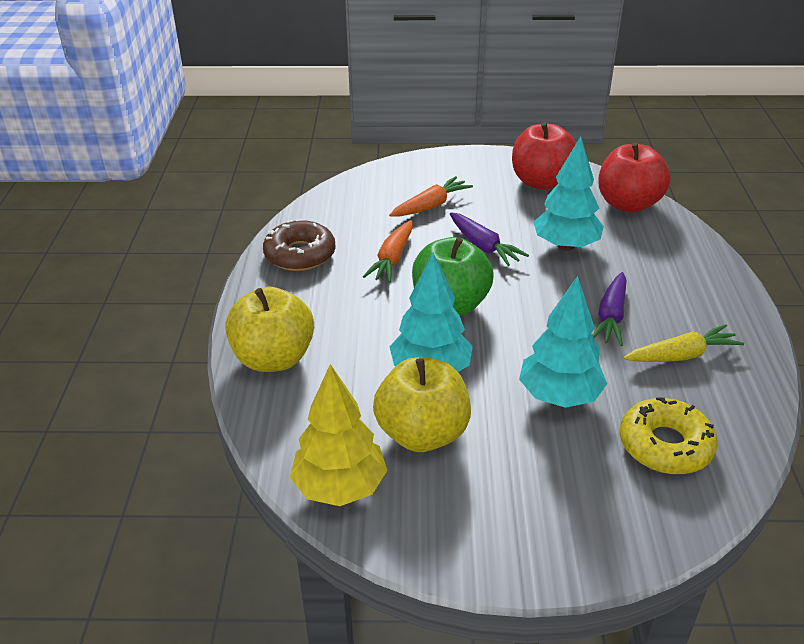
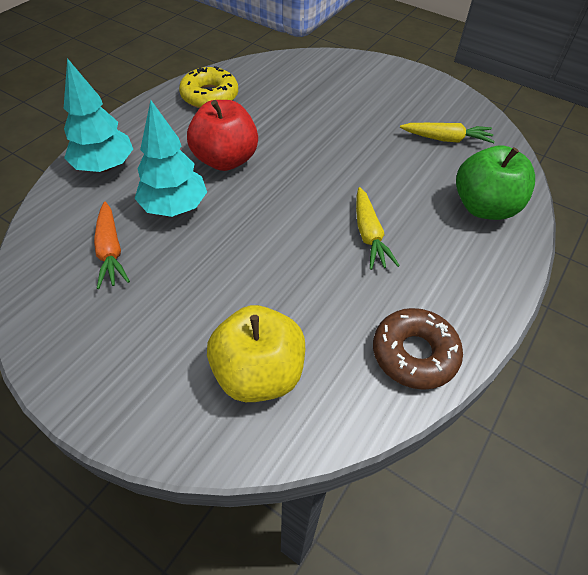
orange carrot: [363,220,413,283] [389,176,473,217] = 2 -> [94,202,130,289] = 1
purple carrot: [450,212,529,266] [592,272,626,346] = 2 -> none = 0
red apple: [512,122,576,190] [598,142,671,213] = 2 -> [187,100,258,171] = 1
turquoise tree: [390,253,473,372] [519,276,607,408] [533,136,604,251] = 3 -> [64,58,133,172] [135,100,207,217] = 2
yellow apple: [225,286,314,372] [373,357,471,452] = 2 -> [207,305,305,402] = 1
yellow carrot: [623,324,744,362] = 1 -> [356,187,400,270] [400,123,495,143] = 2
yellow tree: [290,364,387,506] = 1 -> none = 0

